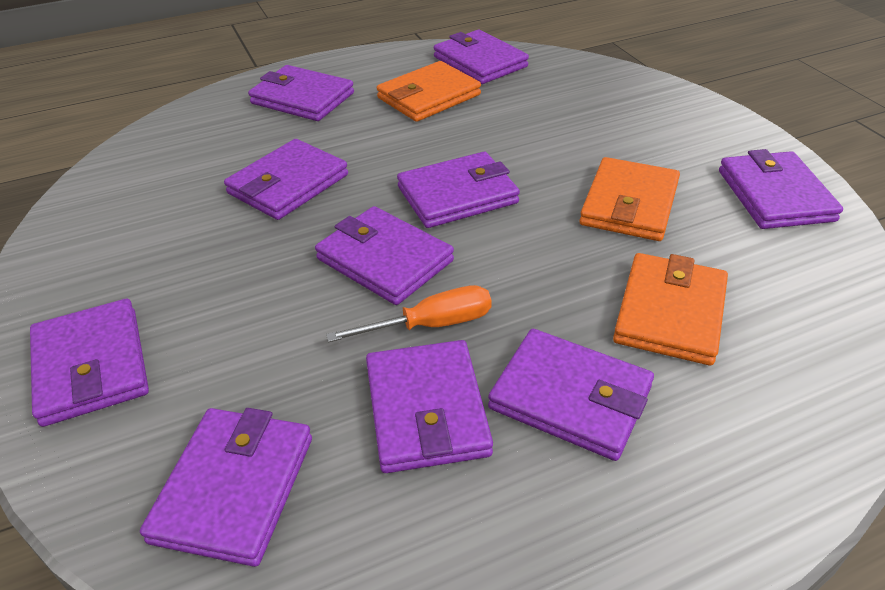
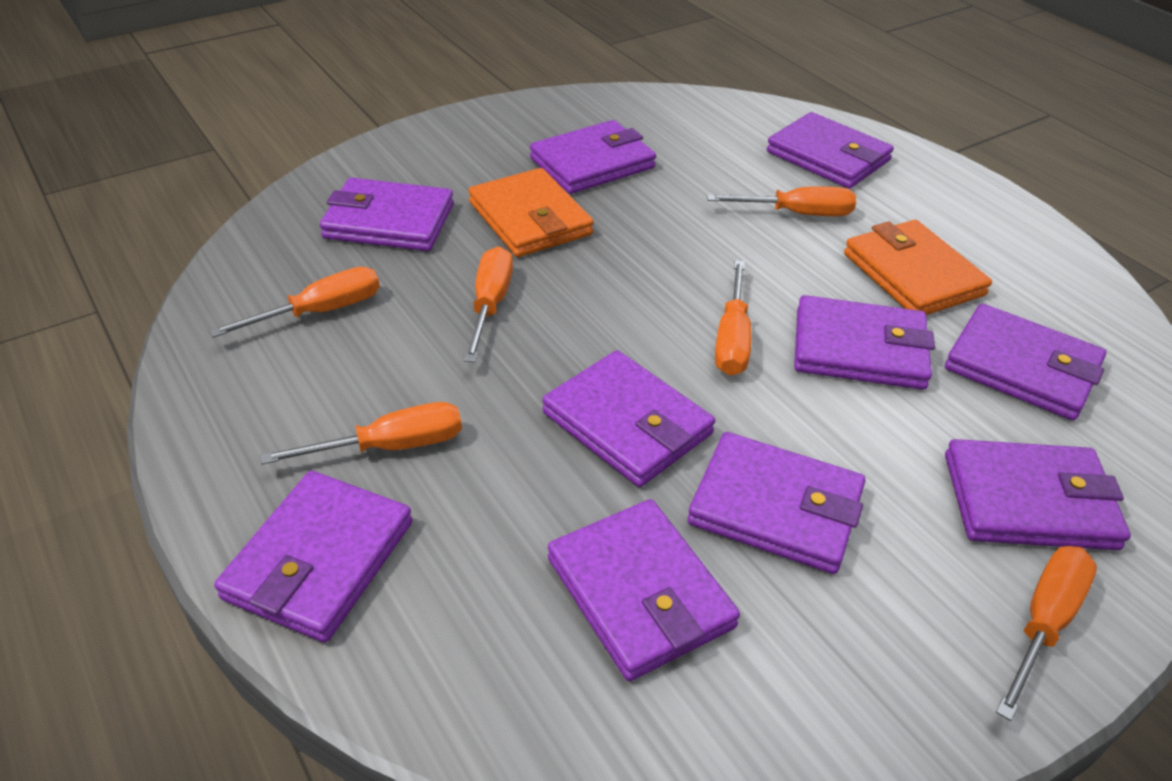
orange screwdriver: [326,285,492,342] = 1 -> [209,267,380,338] [260,402,462,464] [464,246,513,362] [707,186,856,216] [715,260,751,376] [996,546,1097,721] = 6
orange wallet: [377,61,481,122] [579,157,680,241] [613,253,728,365] = 3 -> [468,168,594,257] [844,220,992,315] = 2

